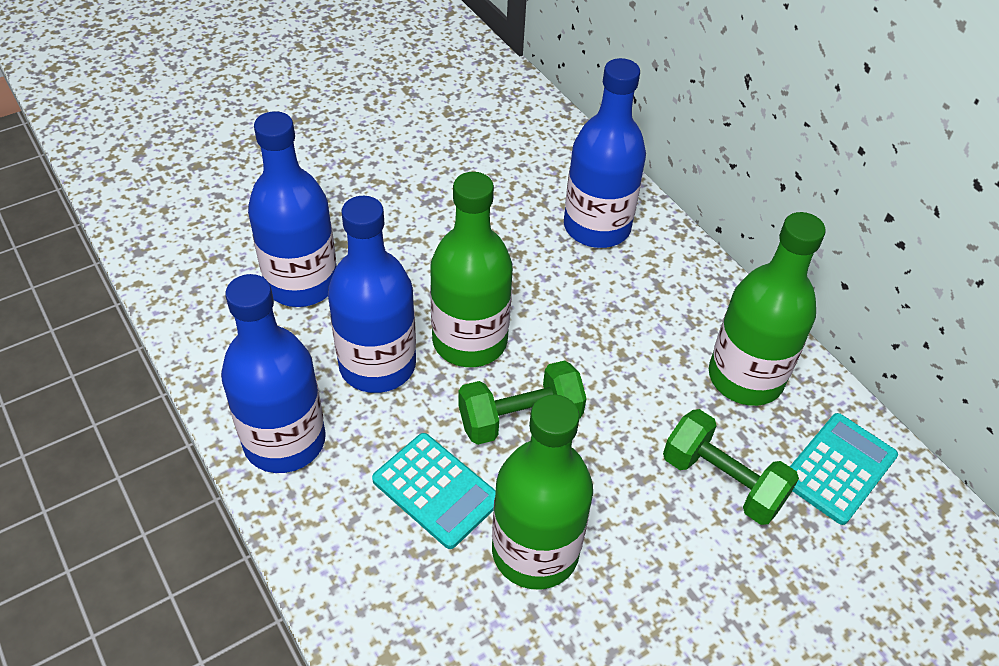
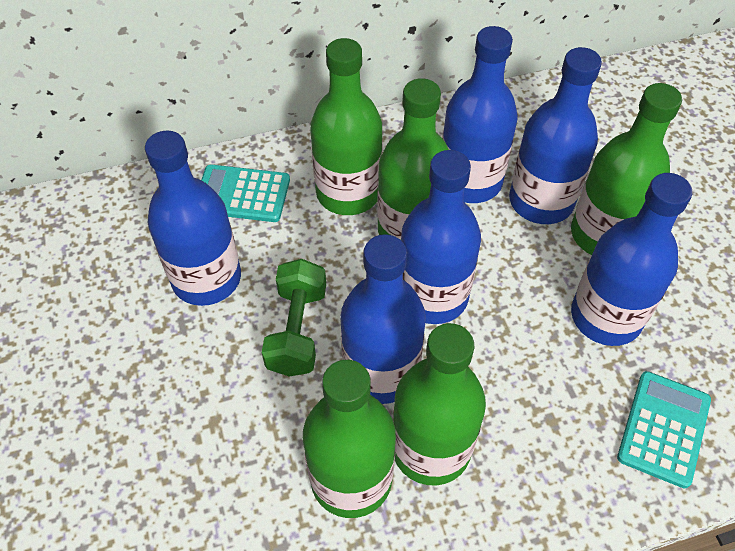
blue bottle: [221,274,326,473] [248,111,337,307] [328,196,416,393] [564,58,646,248] = 4 -> [145,131,241,306] [340,234,426,404] [401,150,481,324] [442,26,518,203] [509,47,602,224] [571,173,692,346] = 6
green bottle: [430,172,513,367] [492,394,593,590] [709,212,826,406] = 3 -> [303,360,396,518] [310,38,383,215] [377,78,449,240] [393,323,486,485] [571,83,682,255] = 5
green dumbbell: [458,360,587,445] [663,409,799,525] = 2 -> [262,259,326,377] = 1

